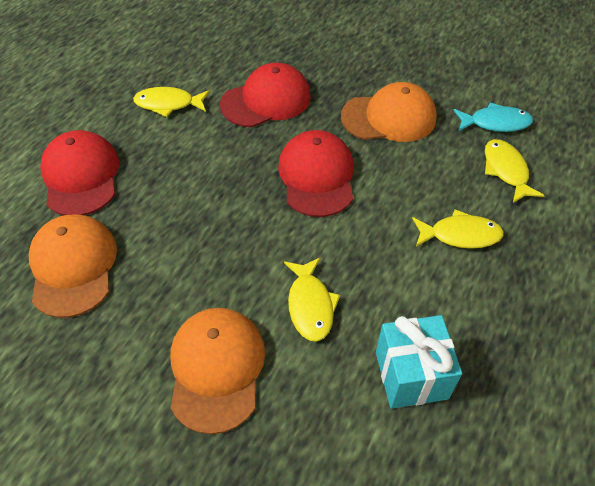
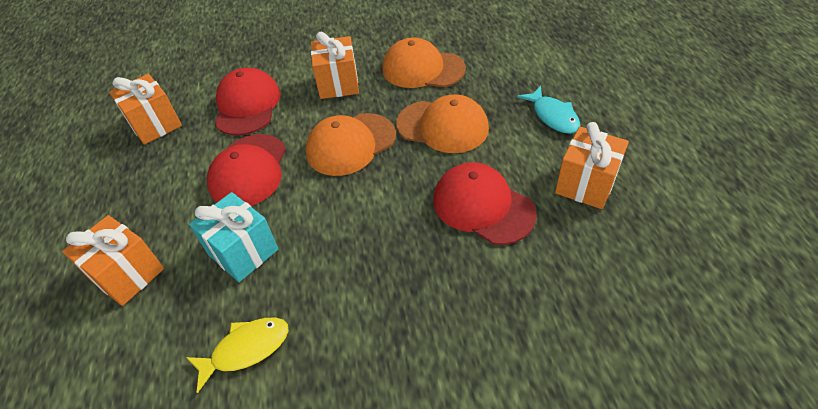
orange gift: none = 0 -> [62,215,164,306] [109,74,182,145] [311,32,359,99] [555,122,629,209] = 4
yellow fish: [133,87,210,117] [284,257,340,342] [412,209,504,249] [485,139,545,203] = 4 -> [186,318,289,393] = 1

